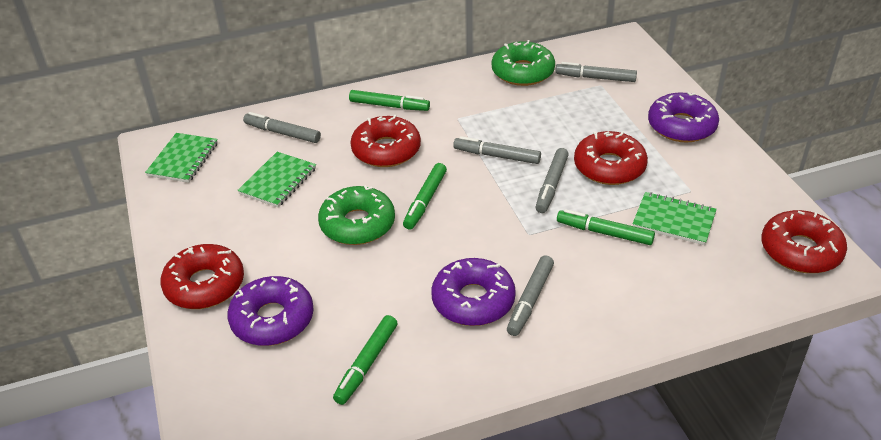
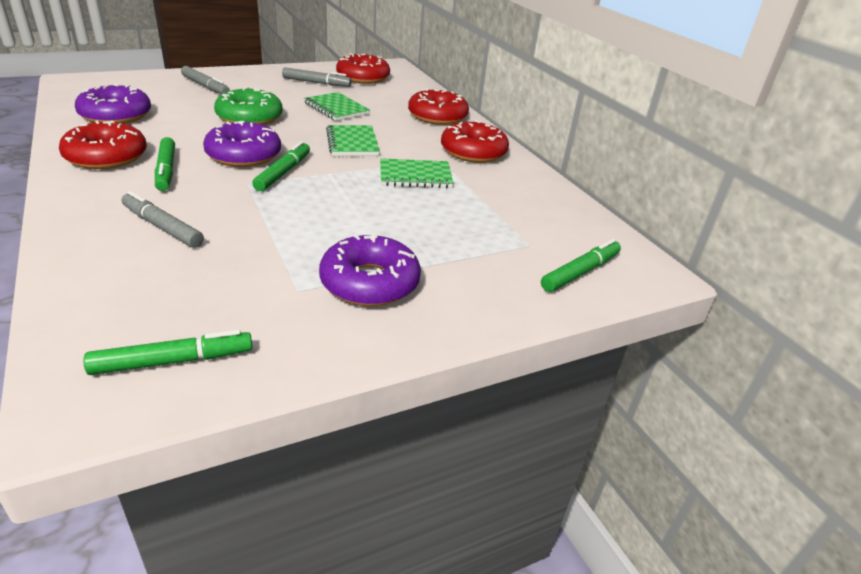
green donut: [318,185,395,245] [492,40,555,86] = 2 -> [214,87,283,125] = 1
grey marker: [243,112,321,143] [453,136,541,164] [507,255,554,336] [536,148,569,213] [555,62,637,82] = 5 -> [122,191,204,248] [181,66,230,94] [282,67,352,87] = 3

